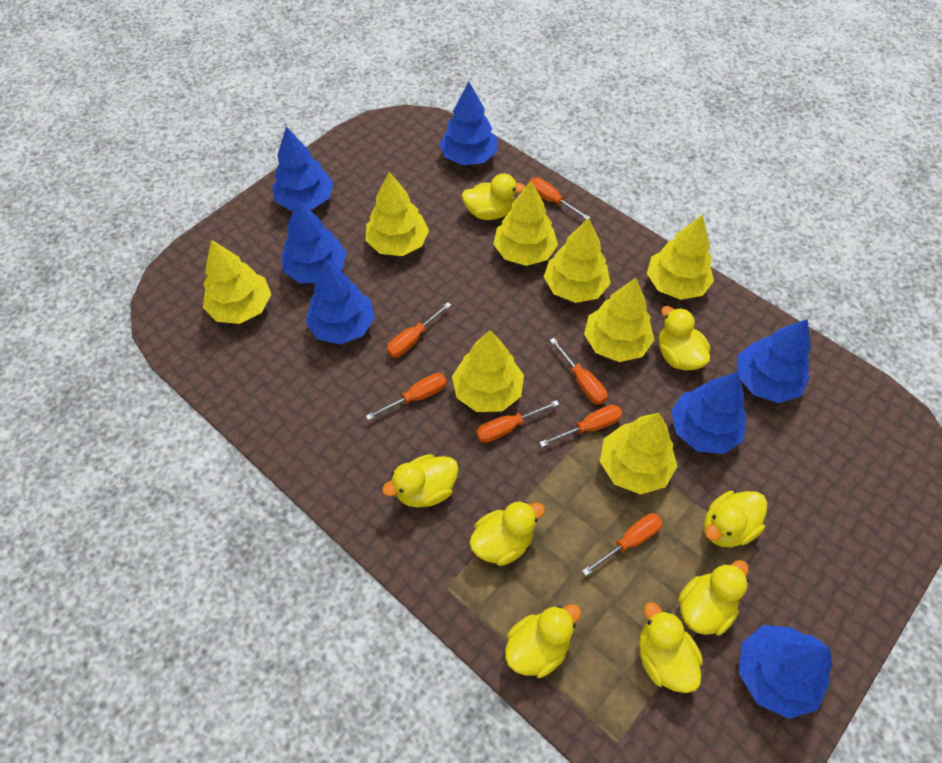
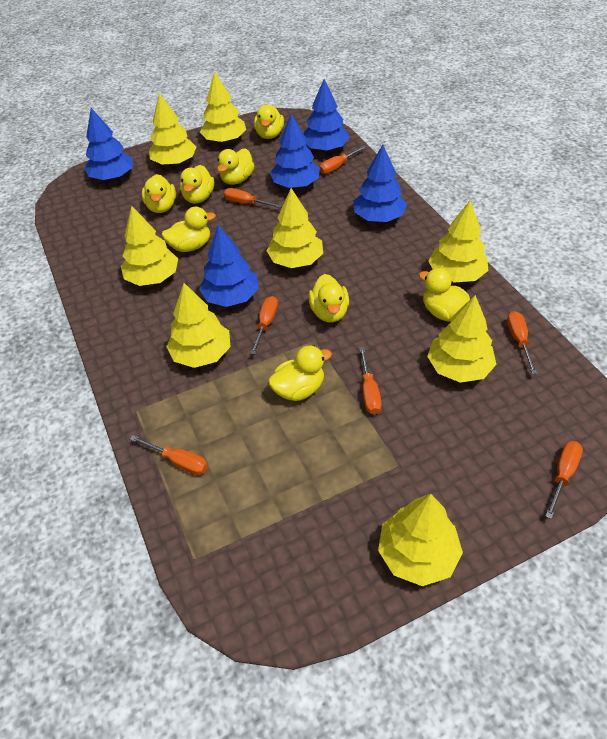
blue tree: [272,127,334,211] [281,200,347,283] [306,260,375,344] [439,82,497,165] [671,372,746,454] [737,319,811,403] [739,625,833,719] = 7 -> [84,108,133,180] [199,225,259,307] [270,113,320,188] [303,79,350,152] [353,145,407,222] = 5

